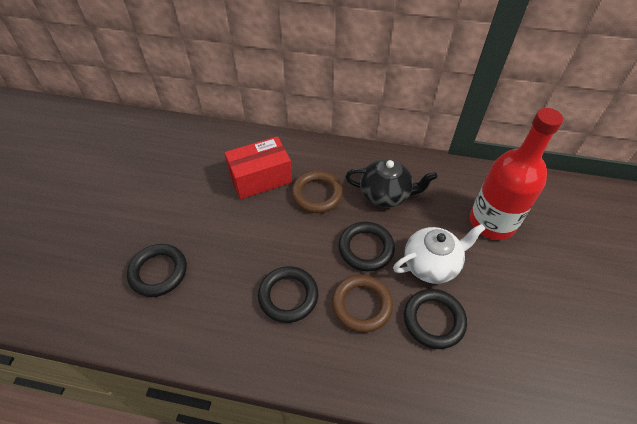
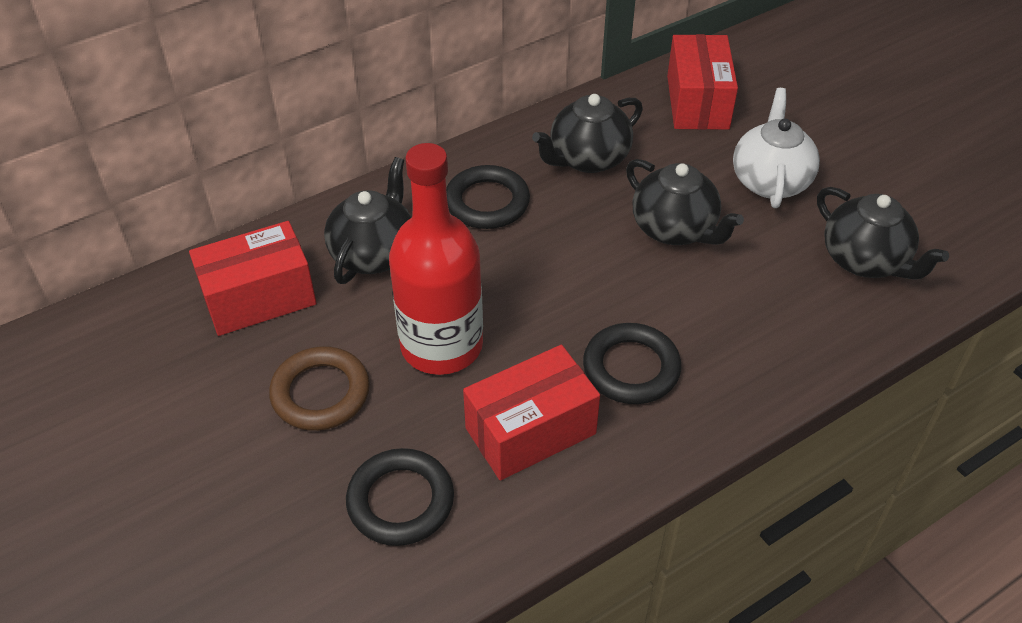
black ring: [127,244,187,297] [258,266,318,323] [338,222,395,272] [404,289,467,349] = 4 -> [346,448,454,546] [446,165,530,229] [583,323,681,404] = 3
black teapot: [345,159,437,208] = 1 -> [324,157,412,284] [532,94,643,173] [626,159,744,245] [817,187,949,280] = 4
brown ring: [291,171,343,213] [332,275,393,333] = 2 -> [269,346,370,431] = 1
red box: [224,136,292,199] = 1 -> [189,221,316,336] [463,345,600,480] [667,34,738,130] = 3

